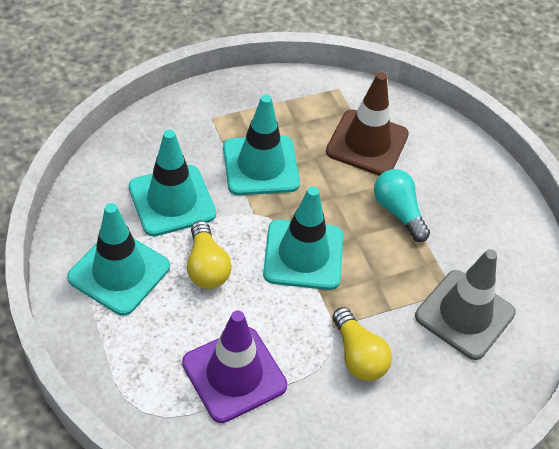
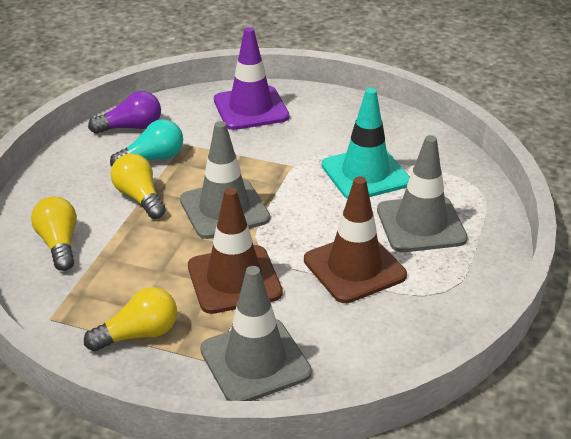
brown traffic cone: [326,72,409,176] = 1 -> [188,188,283,314] [304,176,407,303] = 2
grey traffic cone: [415,249,516,360] = 1 -> [180,121,270,239] [200,266,312,401] [377,135,468,252] = 3
purple light bulb: none = 0 -> [88,91,161,134] = 1
turquoise traffic cone: [67,203,170,316] [129,130,216,236] [223,95,300,195] [263,186,343,290] = 4 -> [322,88,410,199] = 1
yellow light bulb: [187,221,232,289] [332,307,392,381] = 2 -> [31,196,77,271] [84,287,177,352] [110,153,166,219] = 3

